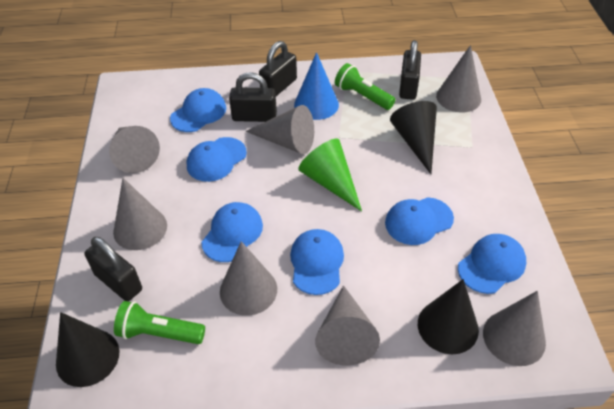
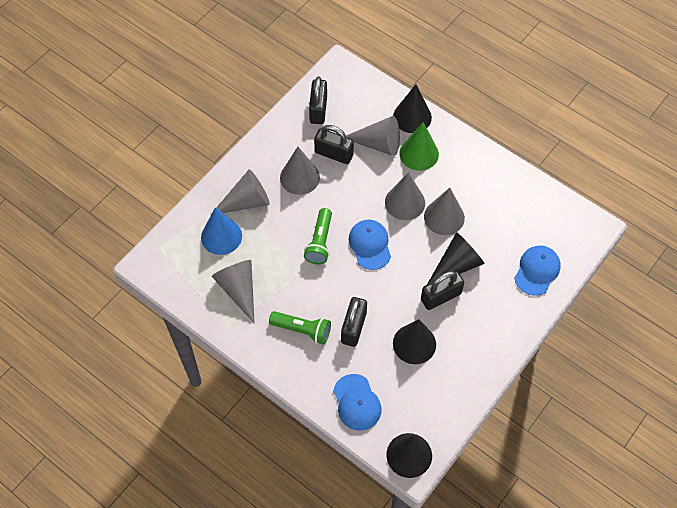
black cone: [56,312,119,387] [390,101,437,174] [418,279,479,354] = 3 -> [387,433,432,478] [393,84,432,133] [393,319,436,364] [427,232,485,284] = 4
blue cap: [170,88,226,132] [187,137,247,182] [201,202,263,262] [290,229,344,295] [385,197,454,245] [458,234,526,294] = 6 -> [333,374,381,431] [349,220,391,270] [514,245,561,296] = 3
grey cone: [109,126,160,173] [113,178,167,250] [220,241,277,316] [246,105,314,154] [315,285,380,365] [436,45,481,113] [483,291,546,366] = 7 -> [210,169,270,215] [212,260,255,324] [280,147,320,195] [346,116,400,156] [385,172,425,220] [424,188,465,235] = 6

